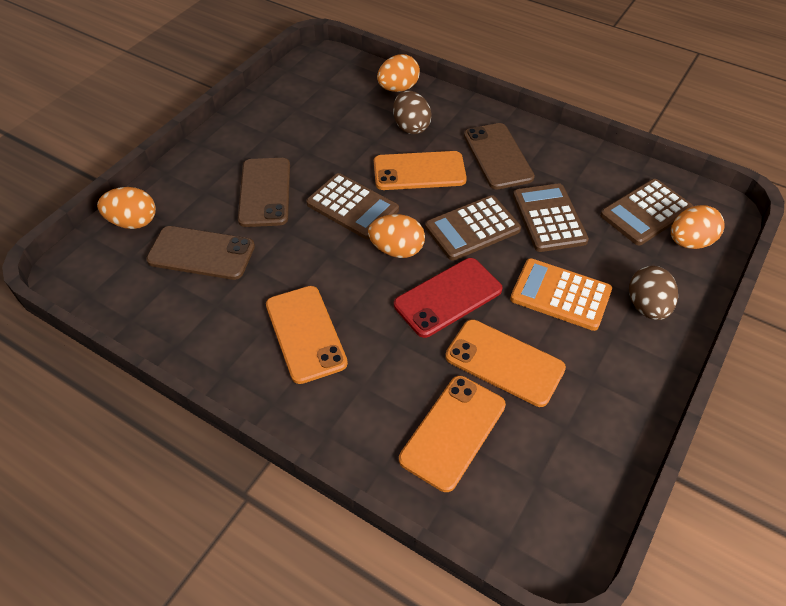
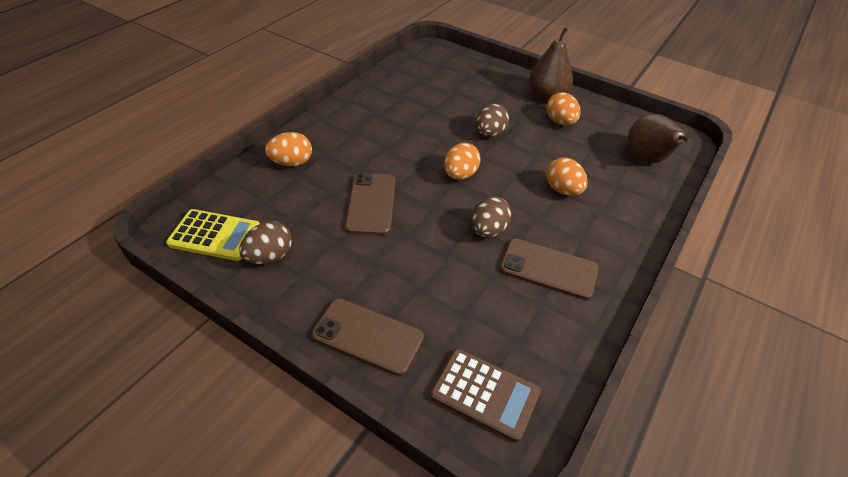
brown calculator: [306,173,399,239] [425,195,521,261] [513,183,589,252] [600,179,694,245] = 4 -> [430,348,541,442] = 1
brown egg: [393,90,432,134] [629,266,678,320] = 2 -> [239,221,292,264] [471,196,511,238] [476,103,509,137] = 3
brown pear: none = 0 -> [529,27,573,102] [627,114,692,164] = 2
orange calculator: [510,258,612,331] = 1 -> none = 0
orange phone: [266,286,348,384] [374,151,467,190] [399,376,506,492] [445,319,566,407] = 4 -> none = 0
red phone: [394,258,502,338] = 1 -> none = 0
yellow calculator: none = 0 -> [166,209,260,261] = 1

